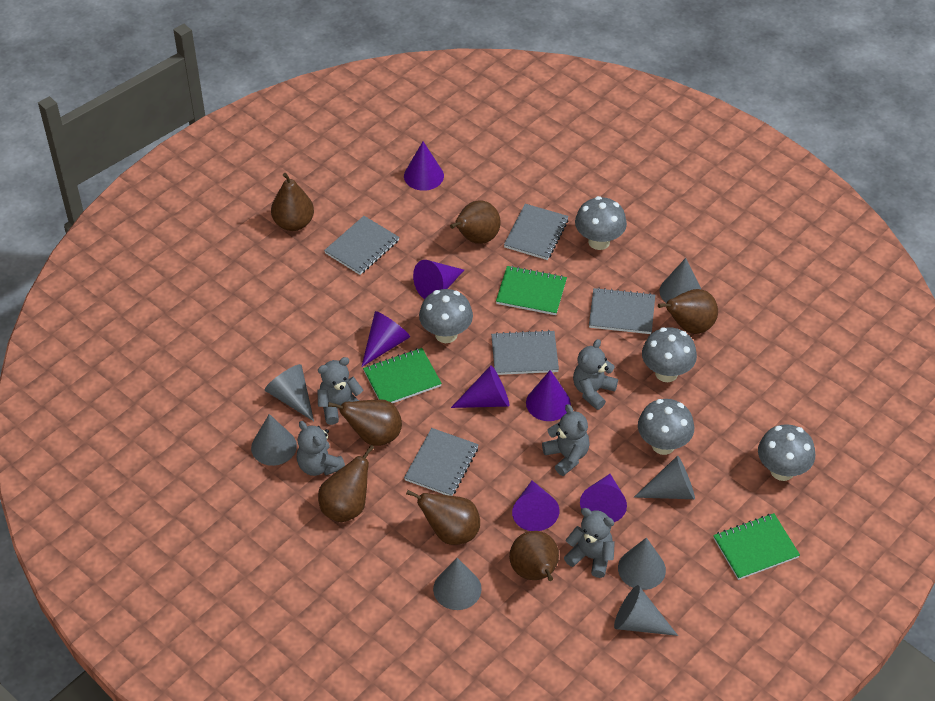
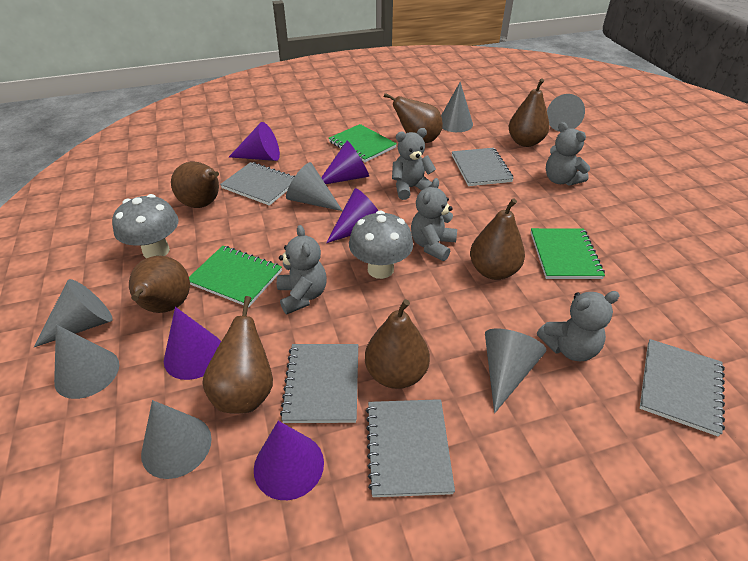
grey mushroom: [419,289,473,343] [575,196,627,250] [638,399,694,455] [642,327,697,382] [758,424,815,481] = 5 -> [112,194,179,258] [349,210,413,279] = 2
purple cone: [361,311,410,367] [404,142,444,191] [413,260,464,299] [451,366,509,408] [512,480,559,531] [526,370,571,421] [580,474,627,522] = 7 -> [164,307,221,380] [229,122,280,161] [254,421,324,500] [321,141,369,184] [326,188,378,243] = 5

